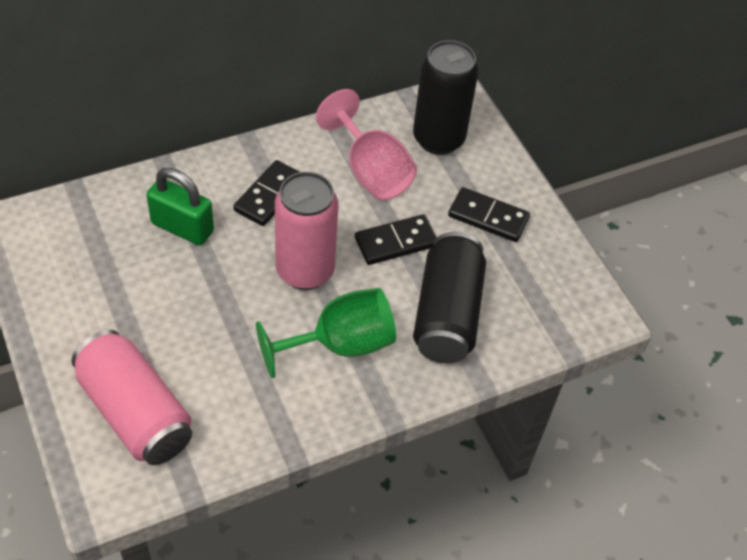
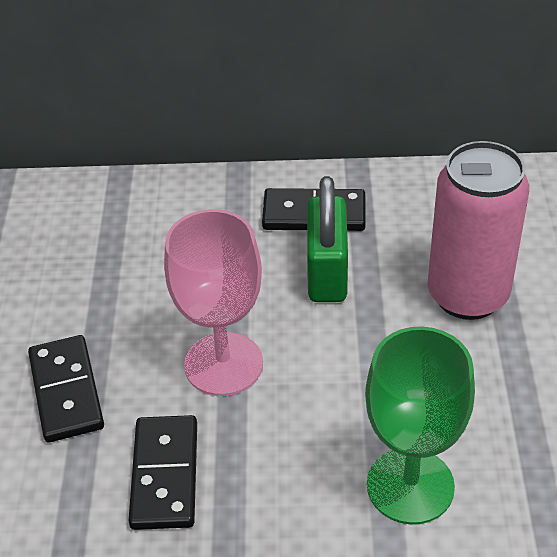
black can: [413,40,478,155] [413,232,486,363] = 2 -> none = 0
pink can: [72,330,192,465] [275,172,338,290] = 2 -> [428,141,529,320] = 1

